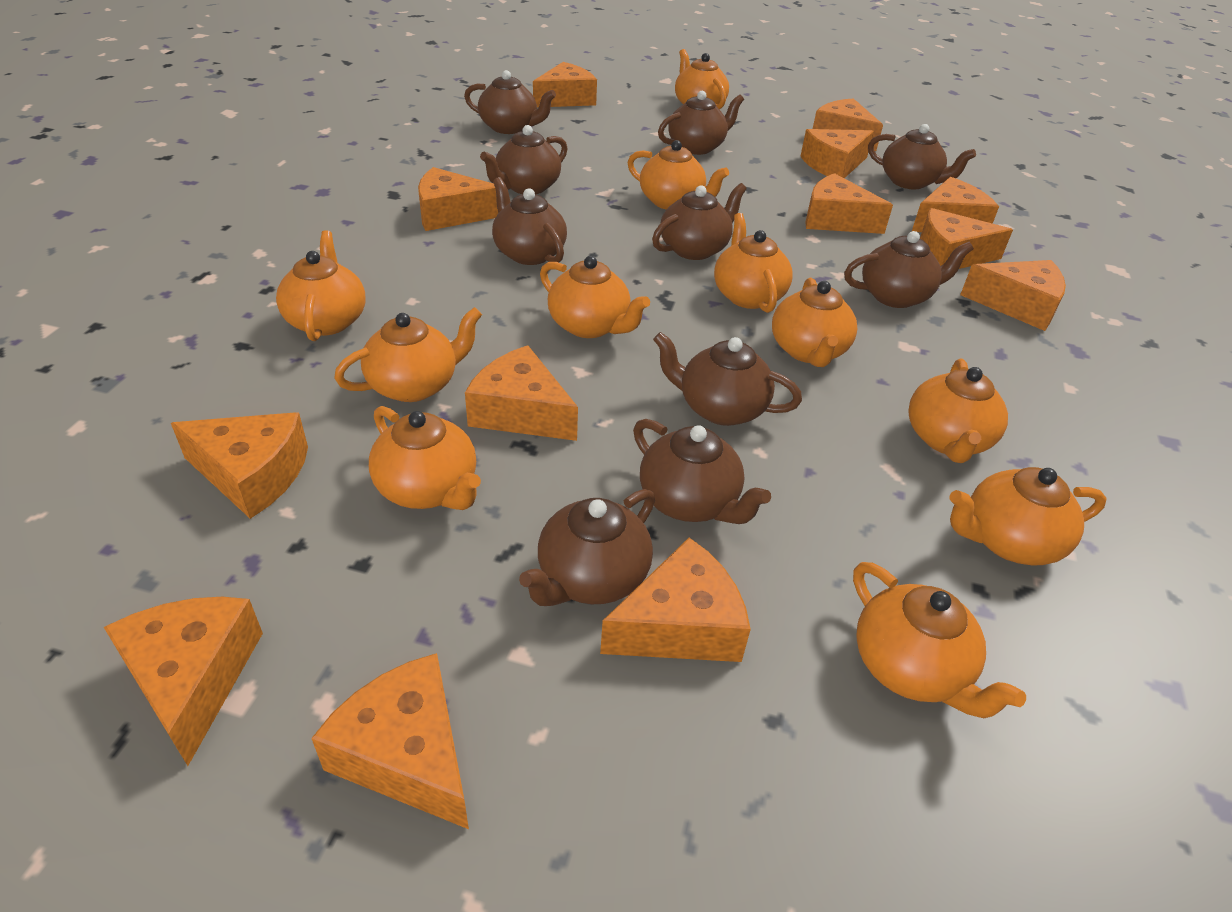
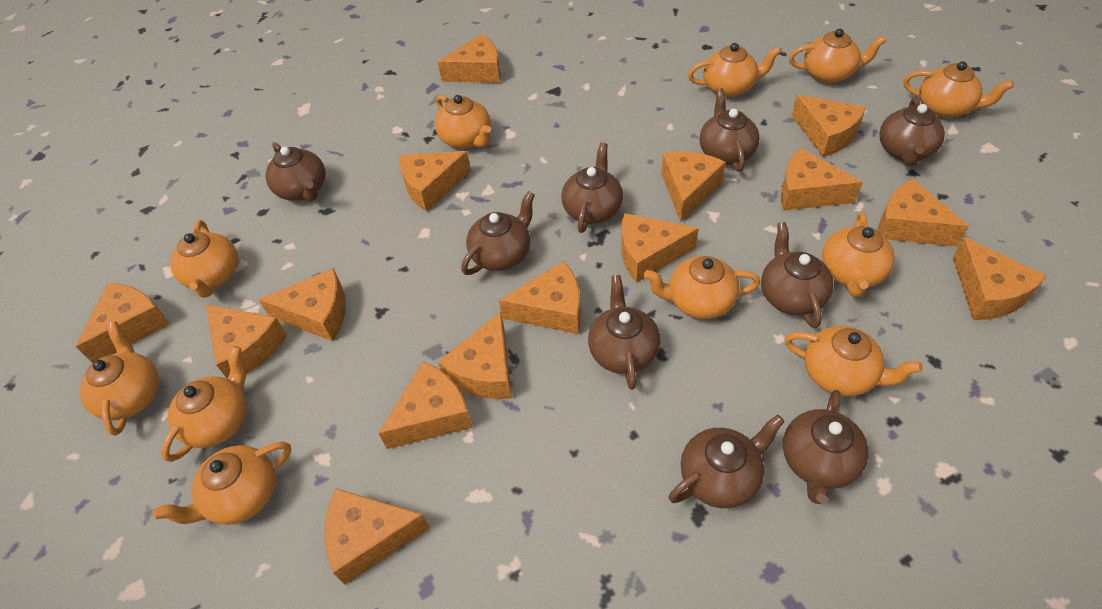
brown teapot: [464,70,556,134] [480,125,568,194] [492,177,567,265] [519,489,655,606] [633,419,771,524] [652,183,747,260] [653,332,802,426] [658,91,744,155] [844,231,974,308] [868,124,976,189] = 10 -> [265,143,326,201] [461,191,535,275] [561,143,623,233] [588,275,660,390] [669,415,785,508] [700,88,760,172] [761,222,834,328] [783,390,868,504] [879,97,945,166] = 9
orange cheese: [104,597,263,766] [171,412,308,519] [311,653,469,829] [418,167,498,231] [465,345,578,441] [533,62,597,107] [600,538,751,662] [800,129,874,178] [805,173,893,234] [813,98,883,151] [912,177,999,232] [920,208,1013,269] [960,260,1066,331] = 13 -> [76,283,169,363] [206,304,287,378] [258,268,346,341] [324,488,430,585] [378,362,473,449] [399,151,471,212] [438,34,501,83] [438,312,512,399] [499,261,581,334] [621,213,699,283] [661,151,726,222] [781,148,863,211] [792,94,866,157] [877,178,969,247] [952,237,1047,320] = 15

